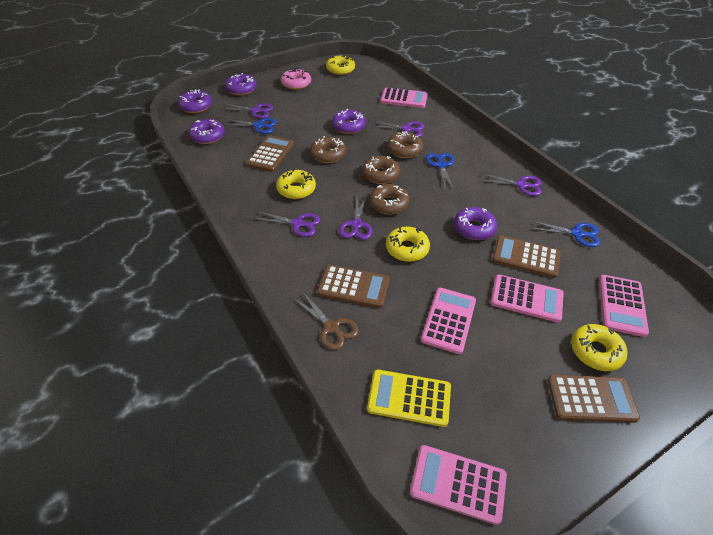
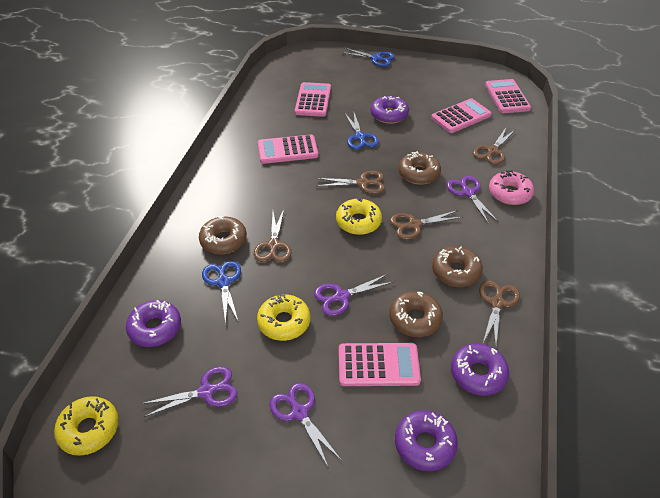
brown calculator: [246,135,294,172] [317,265,390,308] [492,235,561,278] [548,375,640,423] = 4 -> none = 0
brown scissors: [293,291,359,350] = 1 -> [254,209,292,262] [316,171,385,194] [390,210,463,240] [473,128,515,165] [479,280,520,347] = 5
purple donut: [178,90,212,113] [189,119,225,144] [225,73,257,95] [332,109,366,134] [454,207,497,240] = 5 -> [126,300,181,347] [370,96,409,124] [395,410,458,471] [451,343,509,396] = 4
purple scissors: [223,104,273,118] [253,211,320,237] [339,195,372,240] [371,121,424,137] [480,174,542,196] = 5 -> [141,367,238,417] [269,383,342,467] [314,274,393,316] [447,176,499,224] = 4
yellow calculator: [367,369,451,427] = 1 -> none = 0
yellow donut: [276,169,316,199] [326,55,355,75] [386,227,430,262] [571,324,627,371] = 4 -> [54,396,119,456] [257,294,310,341] [336,198,382,235] = 3

